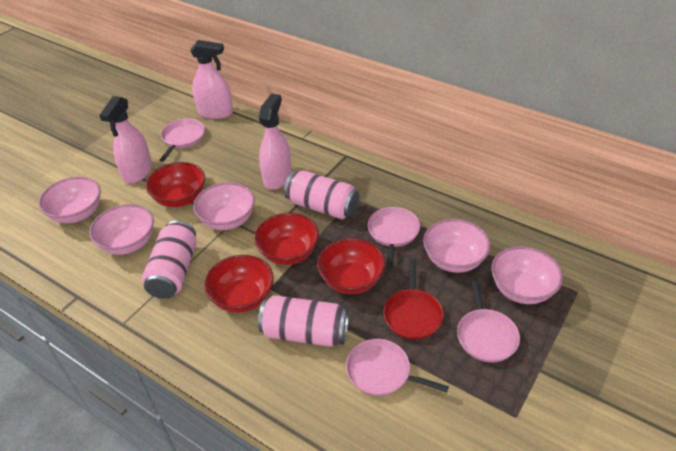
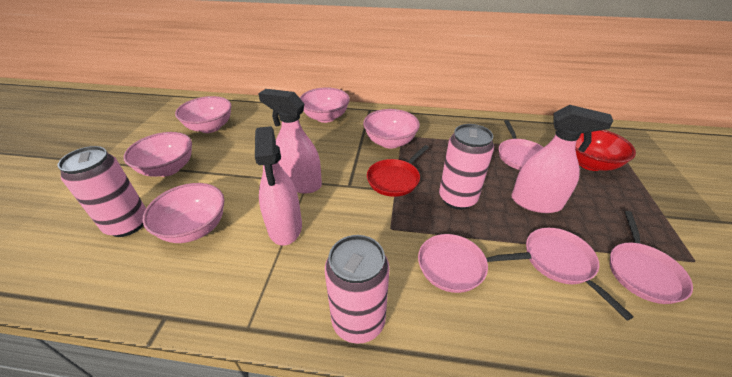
red bowl: [146,162,205,207] [204,255,274,313] [254,213,319,265] [317,238,385,294] = 4 -> [575,130,636,171] = 1

